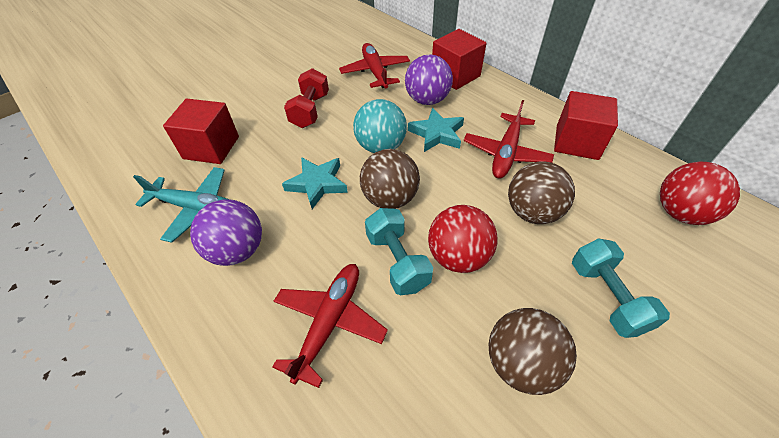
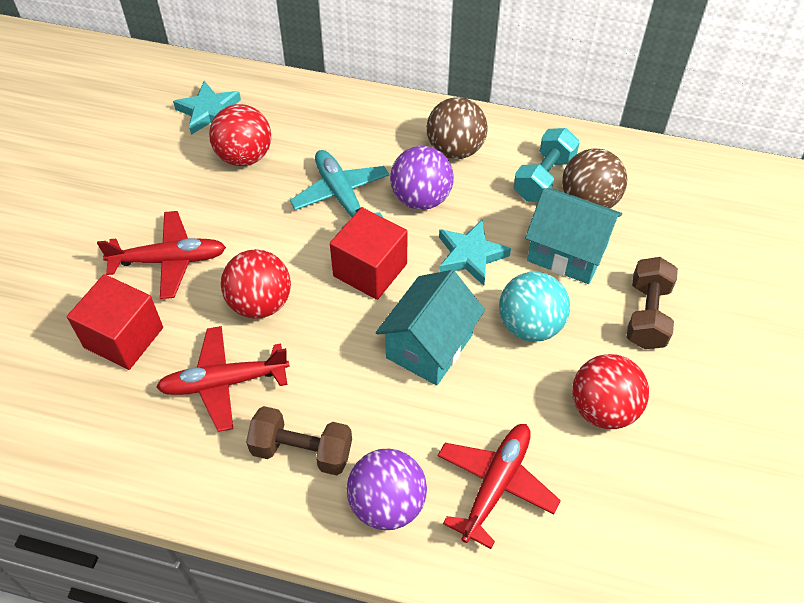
brown ball: [360,149,420,209] [488,308,577,395] [508,162,575,224] = 3 -> [427,97,487,159] [562,148,627,208] = 2
brown dumbbell: none = 0 -> [246,406,352,475] [627,257,678,349] = 2
red ball: [428,205,498,273] [660,162,740,225] = 2 -> [209,104,271,166] [221,249,291,319] [572,354,649,429] = 3
red cube: [163,98,239,164] [432,29,486,90] [554,91,618,160] = 3 -> [67,274,163,370] [330,207,407,300] = 2
red dumbbell: [284,68,329,128] = 1 -> none = 0
turquoise dumbbell: [365,208,433,295] [572,238,670,338] = 2 -> [513,128,580,202] = 1
turquoise house: none = 0 -> [376,270,485,386] [525,188,622,284] = 2

